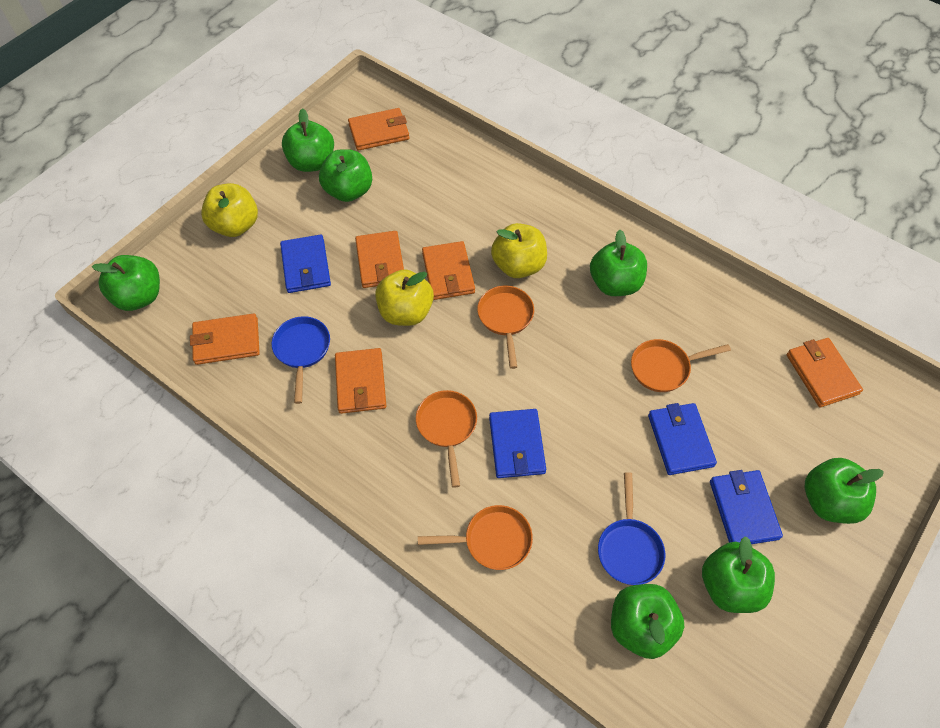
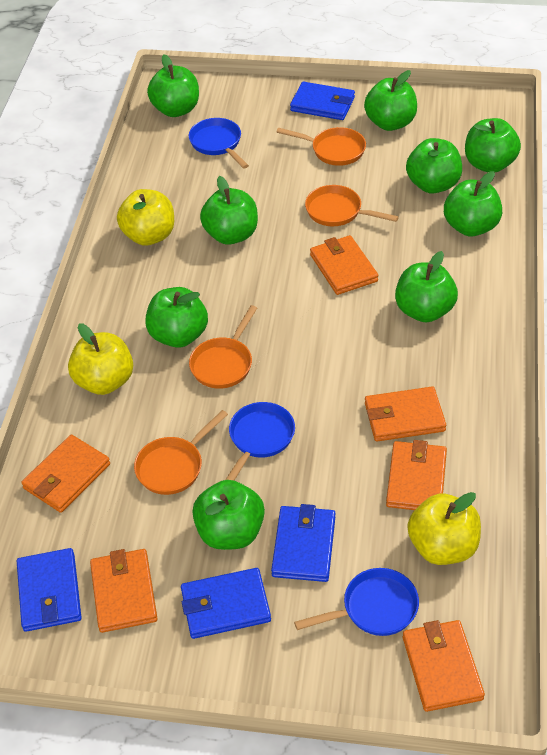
blue pan: [272,316,330,404] [598,472,665,585] = 2 -> [189,118,249,169] [225,402,295,481] [294,568,419,636] = 3
green apple: [92,255,160,311] [282,108,334,172] [319,149,372,202] [590,230,647,296] [611,584,684,659] [702,536,775,613] [805,458,884,524] = 7 -> [145,287,208,348] [147,54,199,117] [192,480,265,550] [200,176,258,245] [364,70,417,131] [395,251,458,322] [406,138,462,194] [444,171,502,236] [465,118,521,173] = 9

